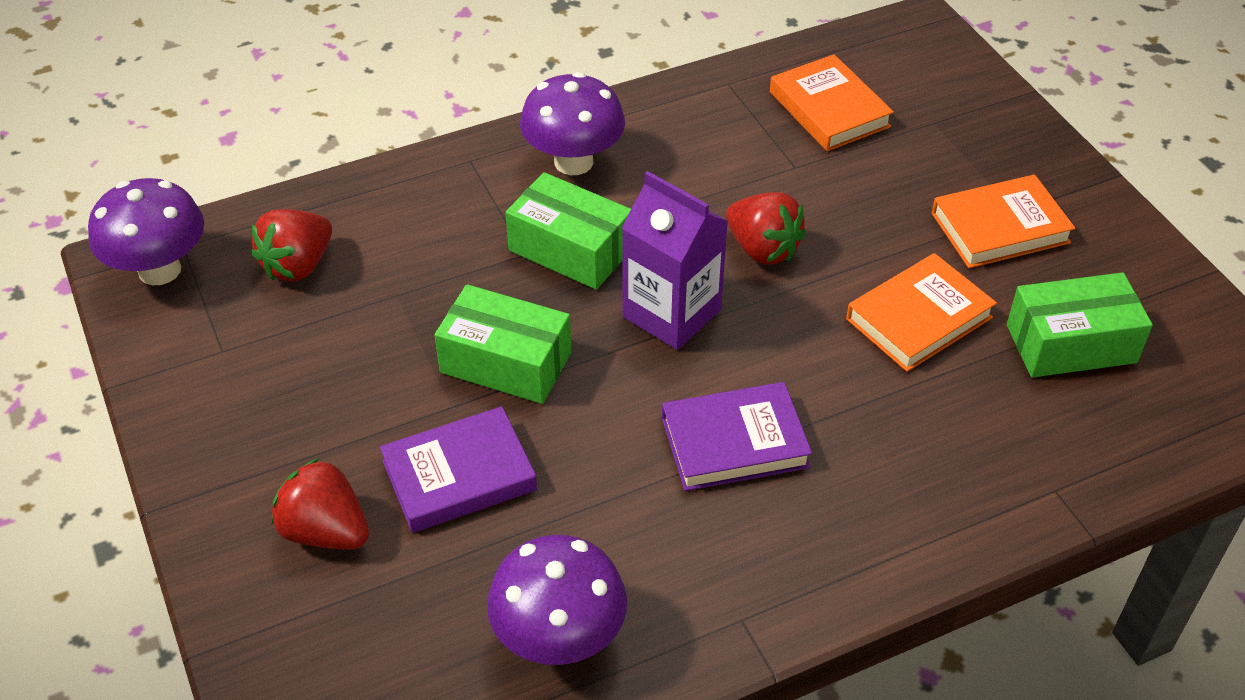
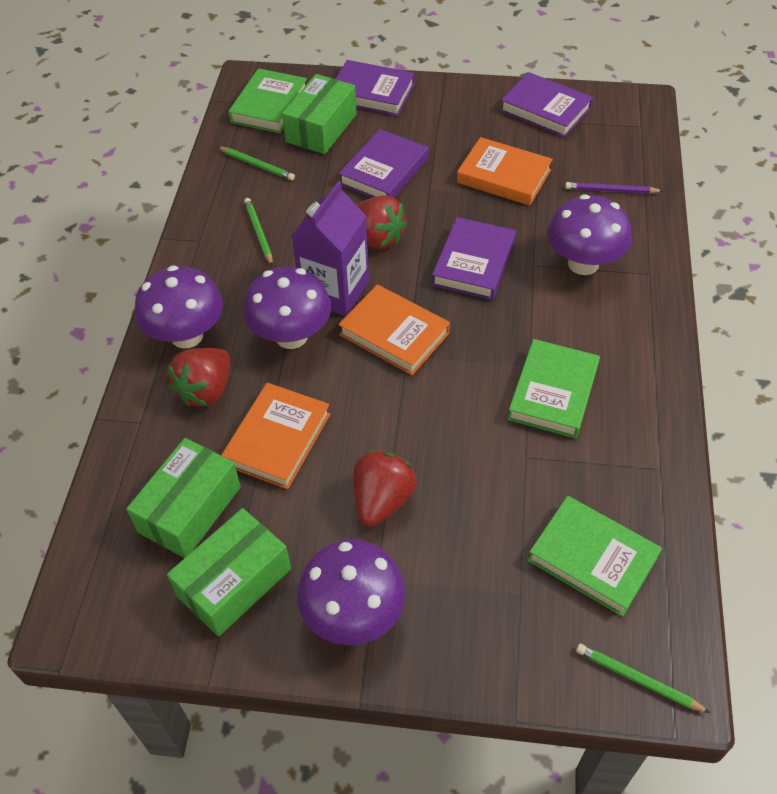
green book: none = 0 -> [228,68,307,133] [508,339,600,438] [528,496,662,617] = 3
green pencil: none = 0 -> [218,146,295,180] [244,198,273,266] [576,644,710,713] = 3
purple book: [380,406,537,533] [662,382,812,491] = 2 -> [336,60,415,116] [339,129,428,198] [432,217,516,300] [500,72,593,137] = 4
purple mushroom: [88,178,204,285] [487,535,627,665] [520,72,625,175] = 3 -> [135,265,223,349] [243,267,331,349] [297,540,406,645] [548,194,632,275] = 4
purple pencil: none = 0 -> [565,182,663,194] = 1

